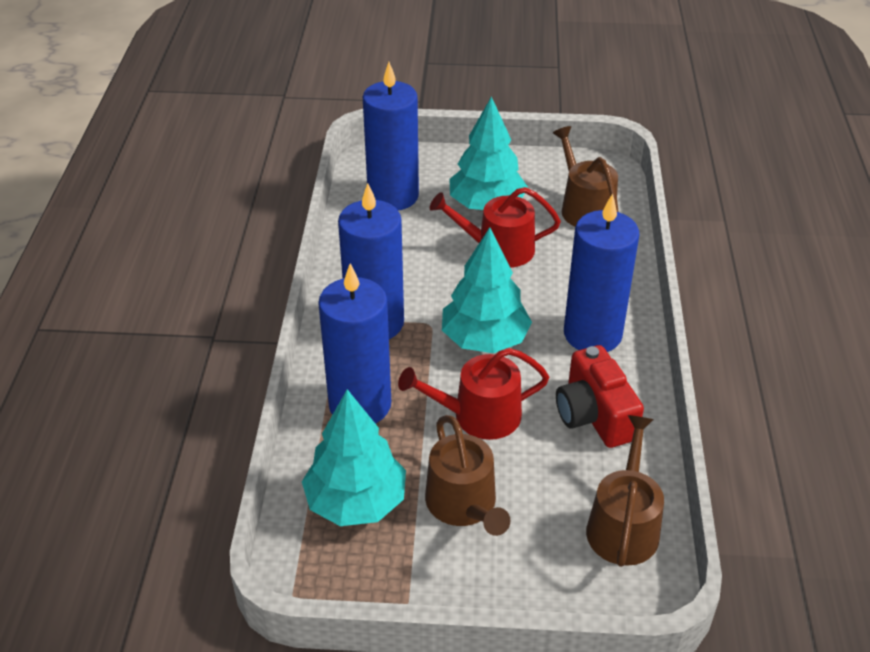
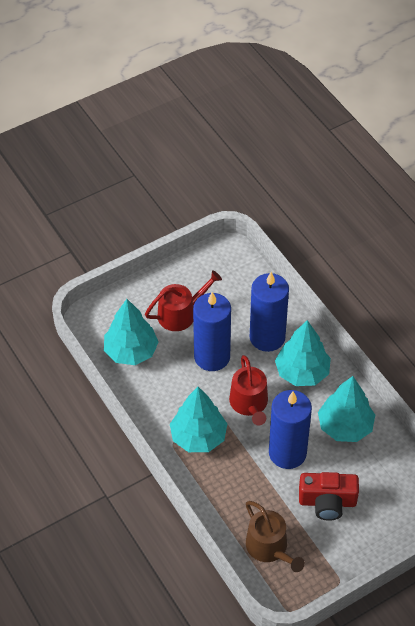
blue candle: [318,263,391,424] [338,183,404,339] [363,62,419,211] [564,193,639,352] = 4 -> [193,292,231,371] [250,272,289,352] [269,390,312,469] = 3
brown watering can: [425,415,510,536] [553,126,619,227] [586,415,664,567] = 3 -> [246,501,305,572] = 1
turquoise tree: [302,389,406,526] [442,227,532,353] [450,96,528,210] = 3 -> [104,299,159,365] [170,387,227,452] [275,320,331,386] [318,376,375,442] = 4

